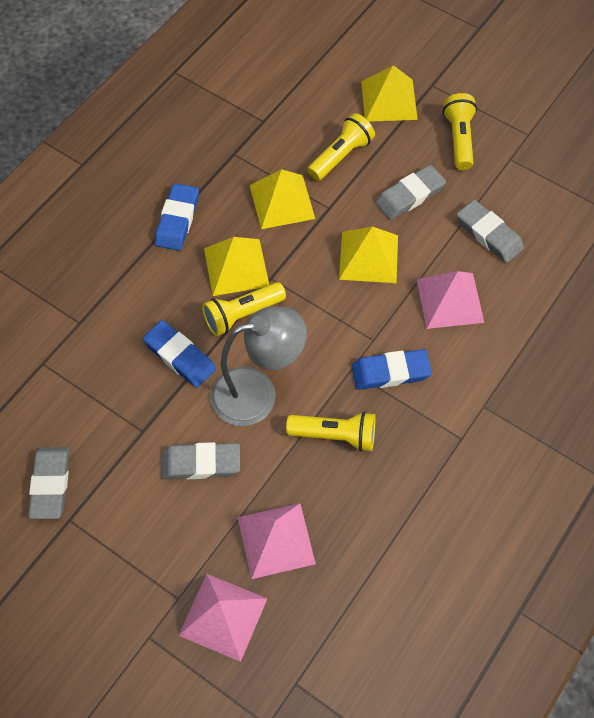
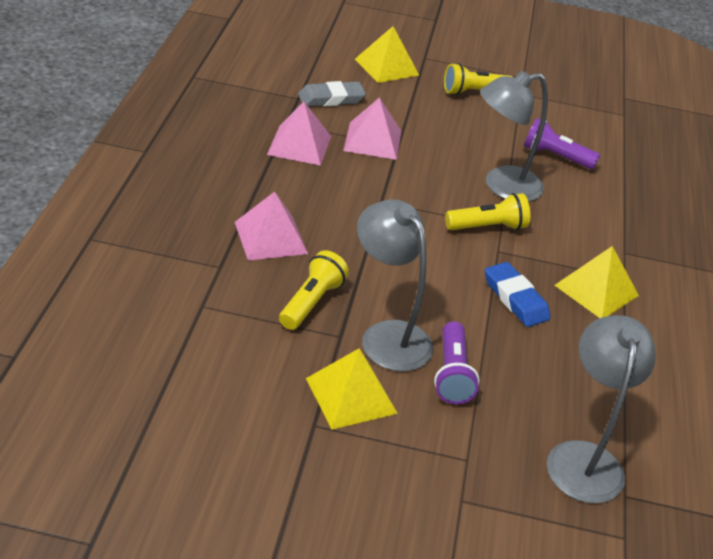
blue eraser: [143,320,216,388] [155,183,199,251] [351,349,432,390] = 3 -> [485,262,551,327] = 1
grey eraser: [28,447,70,519] [161,442,240,479] [375,165,446,220] [457,200,524,263] = 4 -> [298,81,366,106] = 1
grey lamp: [210,306,307,426] = 1 -> [357,199,433,372] [480,71,548,202] [547,315,656,504] = 3
purple flashlight: none = 0 -> [434,321,480,404] [524,118,600,170] = 2
yellow flashlight: [202,282,286,336] [286,411,375,452] [308,113,375,181] [443,93,477,170] = 4 -> [279,250,349,330] [444,63,512,95] [445,193,530,230] = 3
yellow pyramid: [204,237,269,296] [250,169,315,229] [339,226,398,283] [361,65,418,122] = 4 -> [306,348,398,430] [355,26,419,83] [554,246,639,318] = 3

